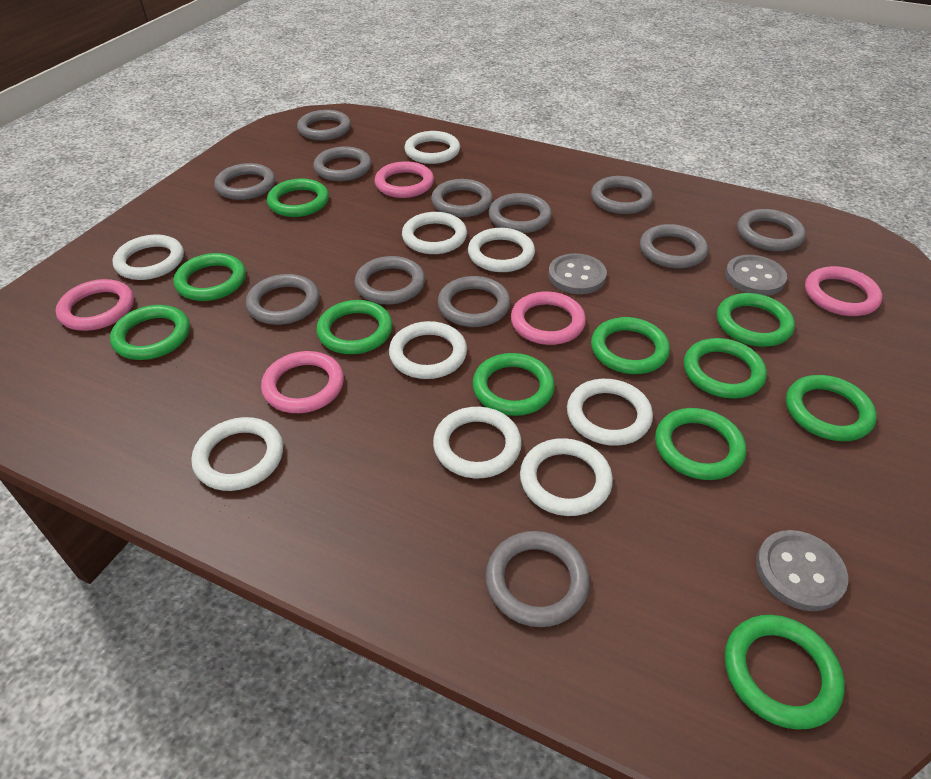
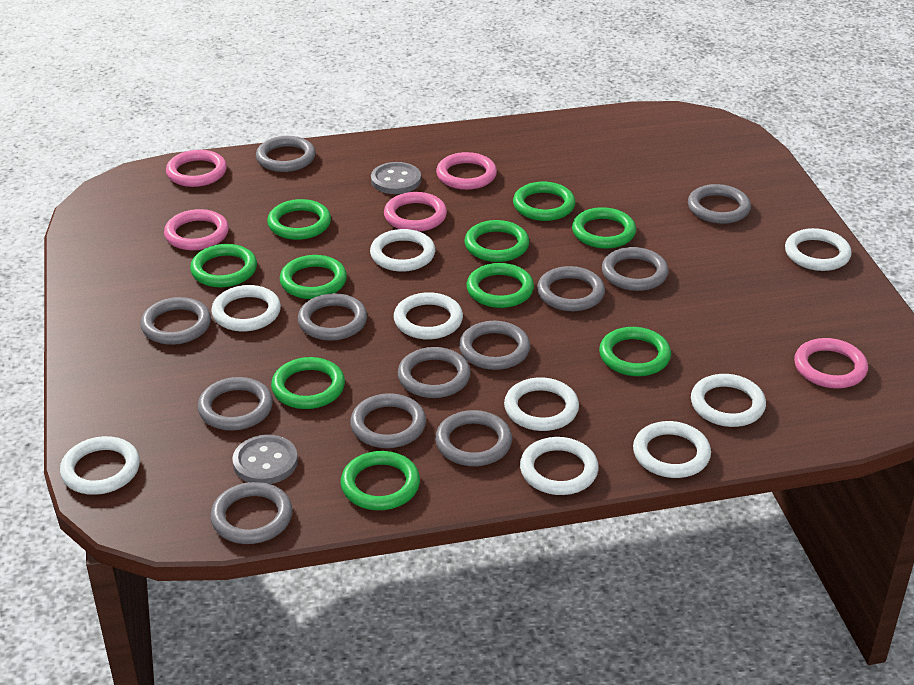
green ring: [110,305,190,360] [174,253,246,301] [267,179,329,217] [316,300,393,354] [472,353,555,416] [591,317,670,374] [655,408,746,480] [684,338,767,399] [717,293,795,347] [725,615,845,730] [786,375,877,441] = 11 -> [190,244,257,287] [267,199,331,240] [271,357,345,409] [280,255,347,299] [341,451,420,510] [464,220,529,262] [467,263,534,308] [513,182,576,221] [572,207,636,249] [599,327,671,376] = 10
grey button: [548,253,607,294] [725,255,787,296] [756,530,848,611] = 3 -> [232,435,298,484] [371,162,421,194] = 2

